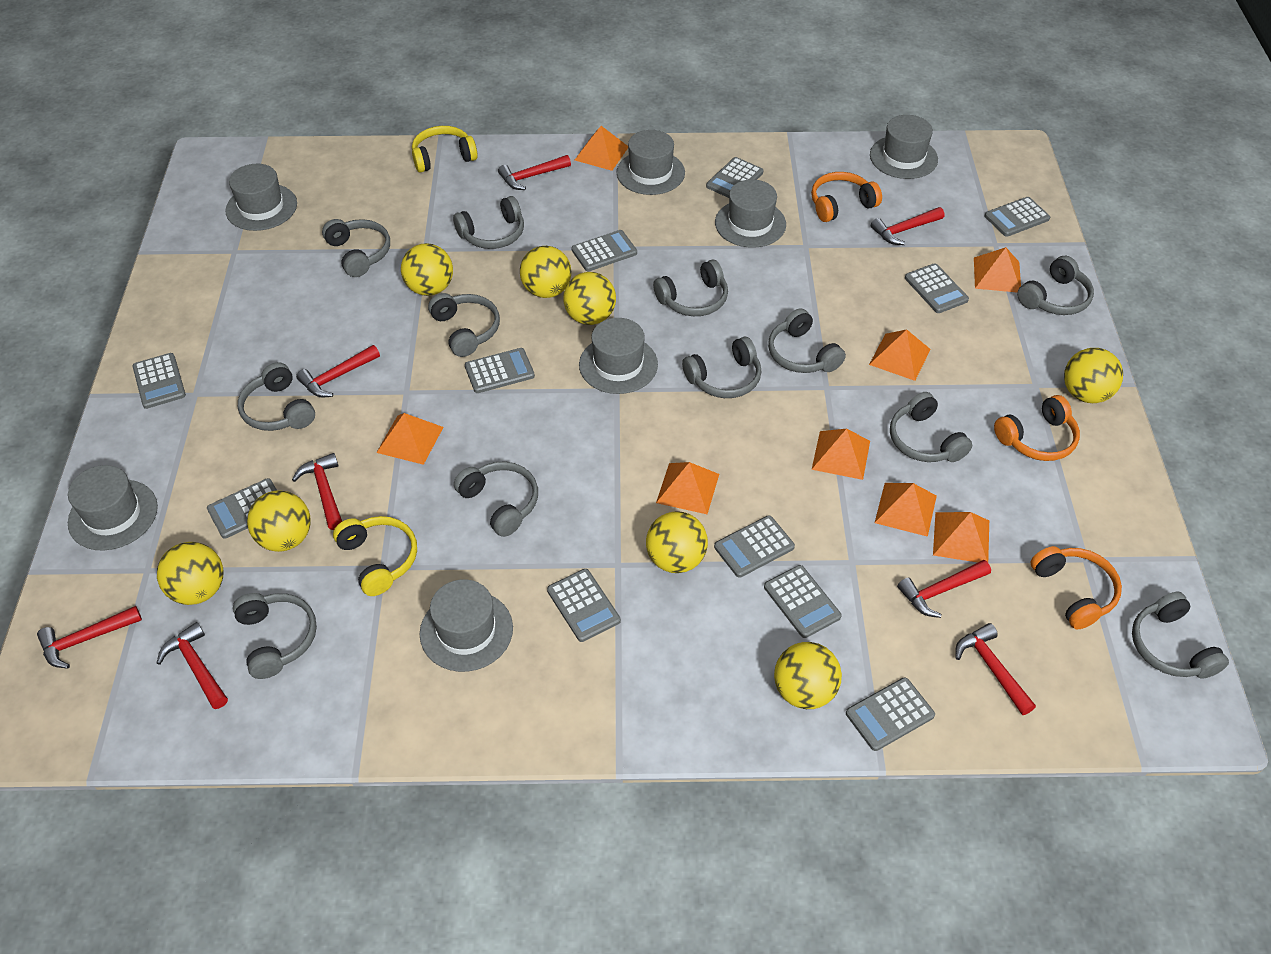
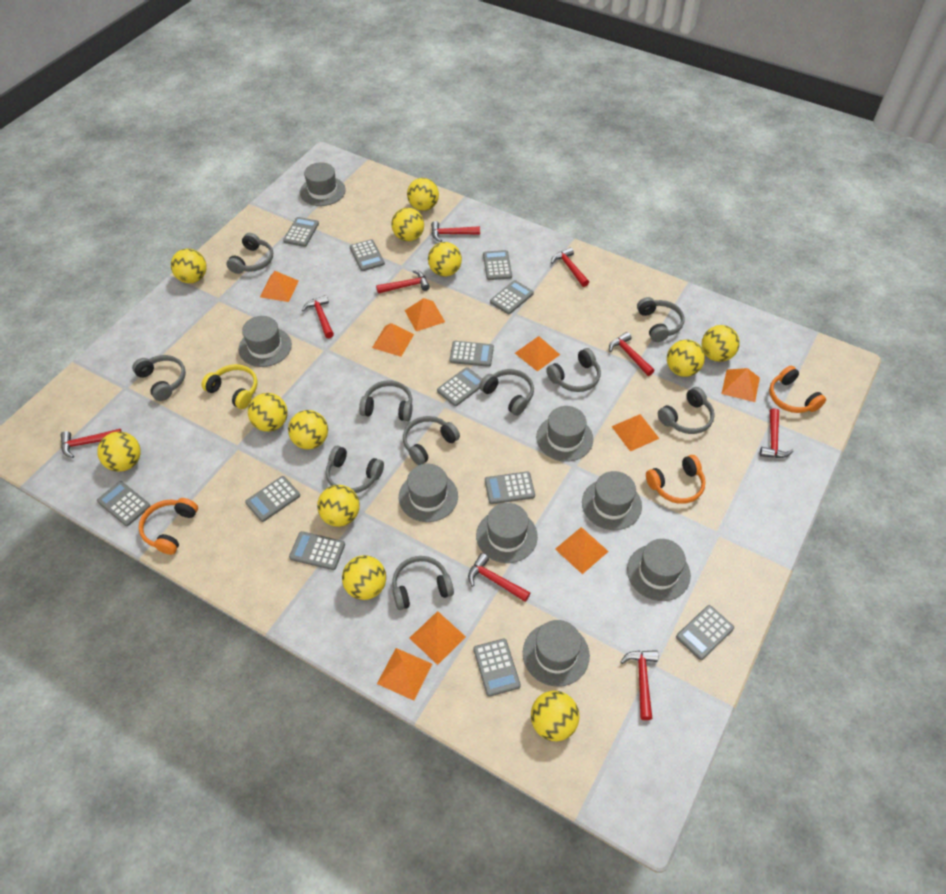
grey calculator: [132,353,186,409] [207,478,277,539] [465,348,535,393] [547,569,621,642] [571,230,637,271] [706,157,764,198] [714,515,795,578] [764,565,842,638] [846,677,935,751] [905,263,969,313] [984,197,1050,237] = 11 -> [97,481,150,526] [245,476,300,522] [283,217,319,247] [289,531,345,570] [350,239,385,271] [437,367,482,406] [450,341,494,367] [473,639,521,697] [483,250,512,280] [485,471,535,504] [490,280,534,314] [676,605,734,660] = 12
grey hat: [68,465,158,550] [225,164,297,231] [420,579,513,672] [579,318,658,394] [616,130,685,195] [715,179,786,248] [870,115,938,179] = 7 -> [238,316,292,367] [300,162,346,206] [399,464,458,522] [476,503,538,563] [523,620,590,687] [536,406,593,462] [582,471,642,530] [627,539,691,601] = 8
grey headphones: [233,593,317,679] [238,362,315,431] [322,219,390,277] [428,293,500,357] [453,196,524,249] [454,462,538,537] [653,260,728,316] [682,337,761,398] [768,308,846,373] [890,392,972,462] [1017,256,1094,315] [1132,592,1229,679] = 12 -> [132,355,186,401] [226,233,273,274] [326,446,384,493] [359,380,413,421] [392,556,454,610] [403,416,460,465] [479,369,534,416] [546,348,601,392] [637,297,685,342] [658,387,715,434] = 10
orange pyramid: [376,413,443,465] [575,126,628,171] [656,462,719,514] [812,429,870,480] [869,329,931,381] [875,483,937,537] [933,512,989,563] [974,247,1021,293] = 8 -> [260,271,299,302] [372,323,414,357] [377,648,432,701] [404,298,445,331] [409,611,466,665] [515,336,560,371] [555,527,609,574] [611,414,660,452] [721,368,760,402] = 9
red hammer: [37,606,142,669] [157,622,228,709] [292,453,342,530] [296,345,380,397] [498,155,571,190] [871,207,944,245] [897,560,991,618] [955,623,1036,715] = 8 -> [61,429,122,458] [302,295,334,338] [376,270,430,294] [431,221,480,242] [468,553,530,602] [551,247,589,287] [609,332,655,376] [620,650,658,720] [760,408,794,458] = 9
yellow ball: [157,542,223,605] [247,491,311,552] [401,243,453,296] [520,246,572,298] [563,272,616,325] [646,511,708,573] [774,642,842,709] [1064,348,1123,403] = 8 -> [97,432,141,472] [171,249,207,283] [248,393,288,432] [288,410,328,449] [317,485,360,527] [342,555,386,600] [391,208,424,241] [407,178,439,211] [428,242,462,277] [531,691,579,741] [667,339,705,377] [701,325,740,362] = 12
yellow headphones: [333,516,417,596] [412,126,478,173] = 2 -> [202,364,257,409] = 1

